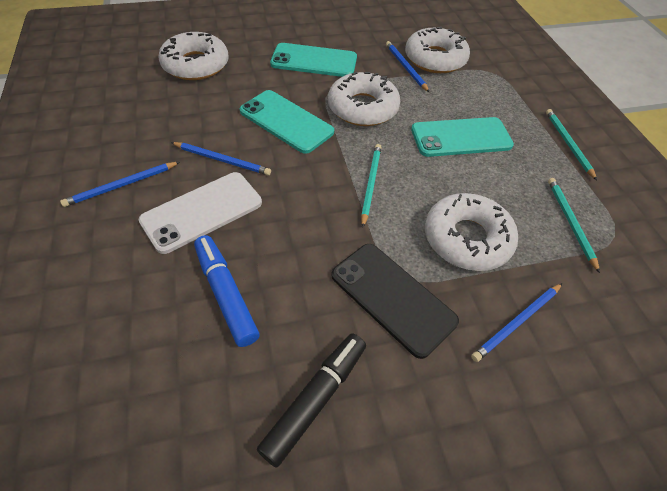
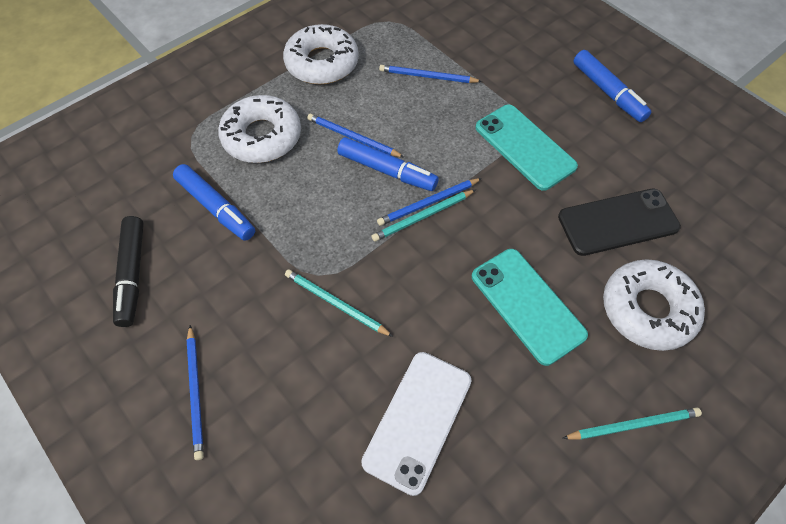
blue marker: [194,235,260,347] = 1 -> [173,164,255,241] [337,137,439,191] [573,50,651,122] = 3
turquoise phone: [239,90,334,154] [270,43,357,77] [411,117,514,157] = 3 -> [472,249,588,366] [476,104,578,191] = 2
white donut: [158,32,229,80] [328,72,400,126] [405,27,470,73] [425,193,518,271] = 4 -> [218,95,301,163] [283,24,359,84] [603,259,705,351] = 3

